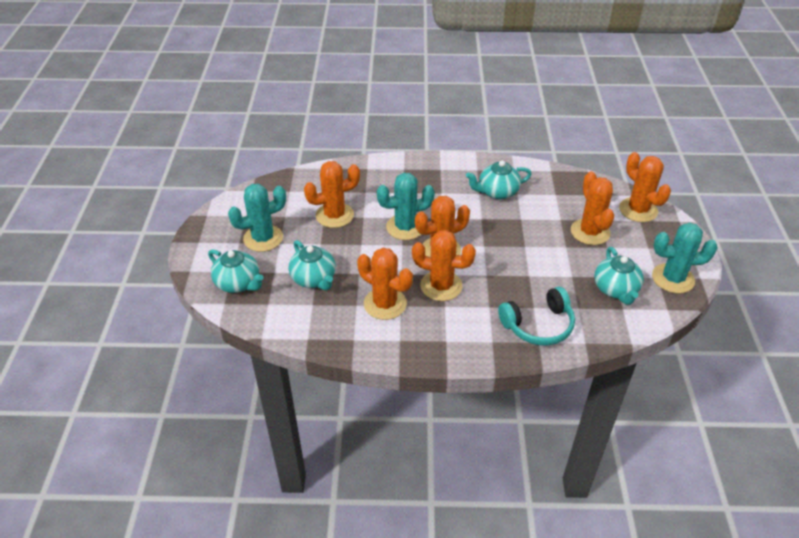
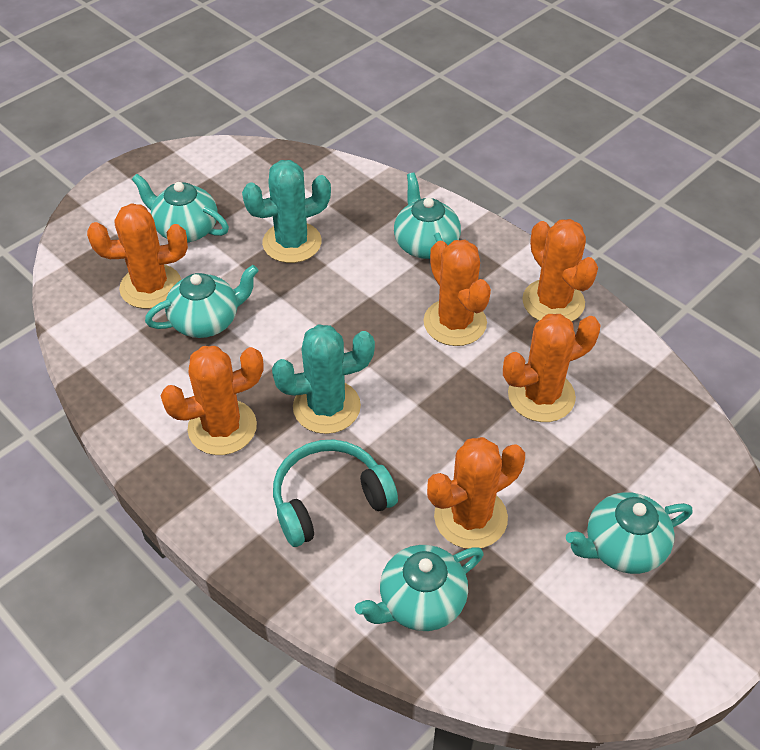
turquoise cactus: [228,184,286,252] [377,173,435,240] [652,223,718,294] = 3 -> [242,160,331,263] [272,324,375,434] = 2
turquoise teapot: [208,249,264,293] [288,240,336,290] [466,161,532,199] [594,247,644,305] = 4 -> [132,174,229,242] [145,265,259,338] [355,545,483,631] [394,173,461,259] [566,492,693,574] = 5

